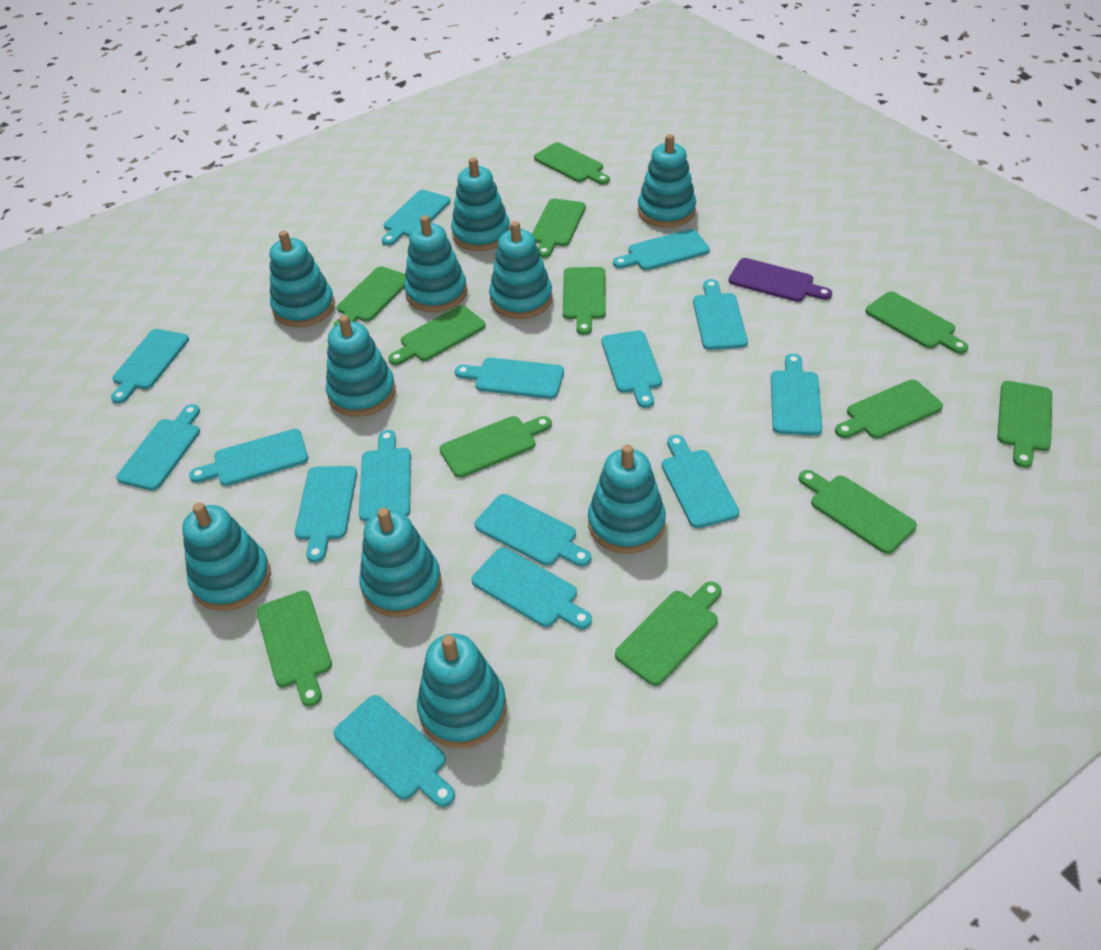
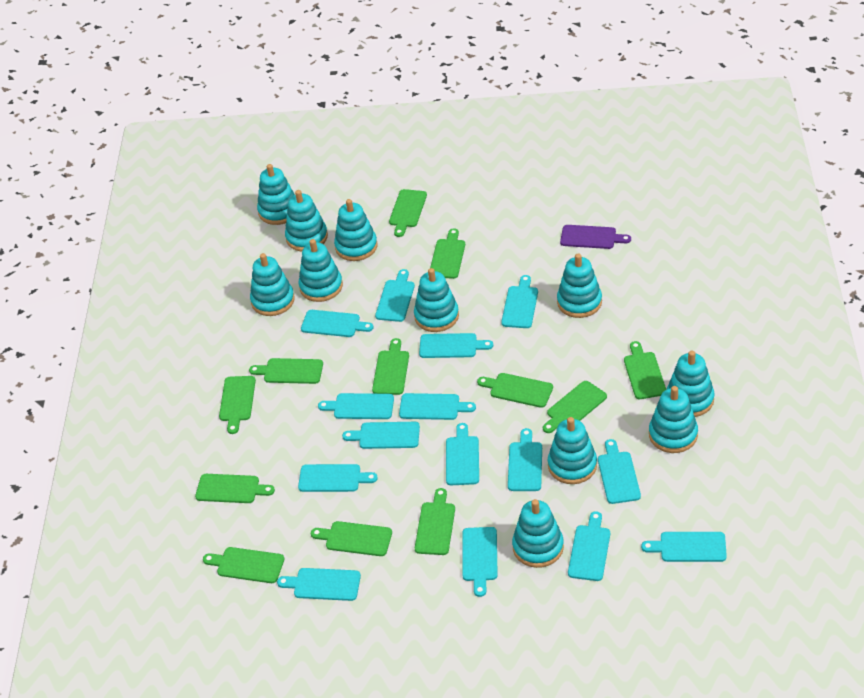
turquoise stacking toy: [182,503,271,611] [270,231,335,327] [326,315,396,417] [359,508,442,617] [404,215,467,312] [417,633,506,748] [451,158,510,251] [489,221,553,319] [588,445,666,554] [638,134,696,228] = 10 -> [250,253,294,316] [257,164,295,225] [285,190,328,251] [298,239,343,302] [334,199,377,261] [414,268,459,332] [512,499,564,568] [548,417,597,484] [557,253,602,318] [649,386,698,453] [667,351,715,417] = 11

